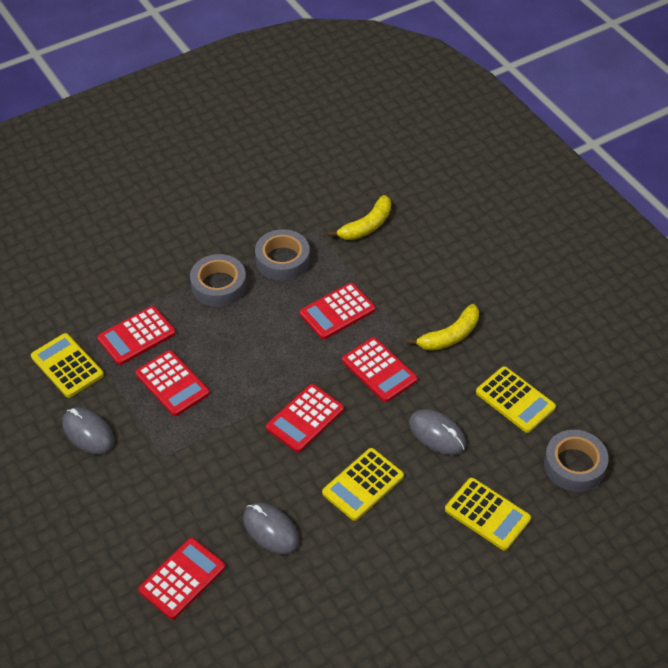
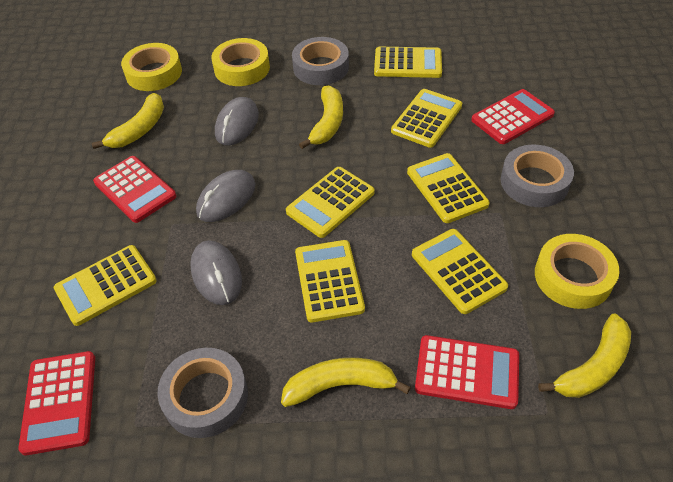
red calculator: [97,306,176,365] [136,350,210,416] [138,538,225,619] [266,384,344,452] [300,283,376,339] [342,337,417,402] = 6 -> [18,351,95,455] [93,156,176,223] [415,335,519,409] [471,89,555,144] = 4
yellow banana: [328,195,391,240] [407,304,479,351] = 2 -> [92,93,164,149] [281,358,411,407] [299,86,343,149] [538,314,631,398] = 4
yellow calculator: [31,333,104,398] [322,448,404,521] [445,478,531,550] [476,366,556,433] = 4 -> [53,245,157,326] [286,167,375,238] [295,240,365,322] [374,47,442,78] [391,89,462,148] [407,153,490,223] [412,229,508,314] = 7
yellow tape: none = 0 -> [121,43,182,91] [211,38,270,86] [535,234,620,309] = 3

